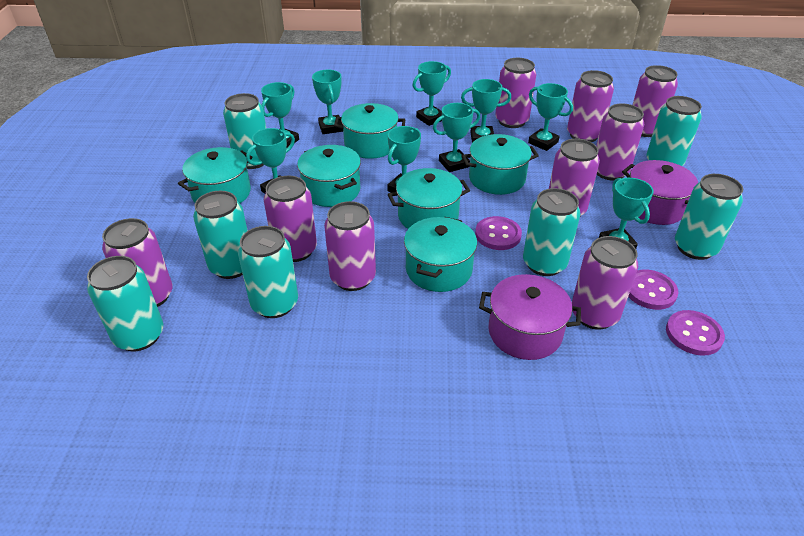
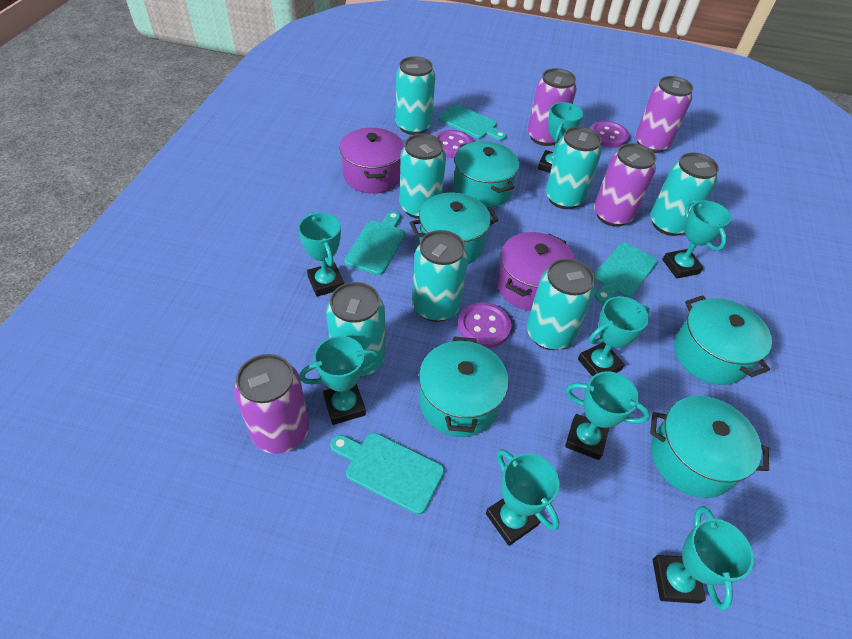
purple can: [102,218,173,307] [264,176,317,262] [324,201,376,291] [495,58,536,128] [549,139,600,216] [567,70,614,142] [572,236,638,330] [596,103,644,181] [633,65,678,137] = 9 -> [234,354,309,454] [528,68,577,146] [594,143,656,227] [636,76,693,153] = 4
turquoise cutting board: none = 0 -> [330,433,444,514] [344,211,405,275] [438,104,506,141] [594,243,657,303] = 4
turquoise pot: [178,147,252,203] [297,145,361,207] [334,103,405,159] [388,168,470,229] [404,217,477,292] [461,134,539,195] = 6 -> [410,192,498,265] [419,337,509,437] [453,141,519,208] [650,396,769,498] [674,295,772,385] = 5
turquoise trophy: [246,128,295,194] [261,82,299,148] [312,69,343,134] [387,126,421,193] [412,61,451,126] [433,103,480,172] [461,79,511,143] [528,83,573,151] [599,178,654,248] = 9 -> [298,212,344,297] [299,336,380,425] [486,449,560,546] [538,102,583,173] [565,371,650,460] [578,296,650,377] [653,506,754,611] [662,199,732,279] = 8

